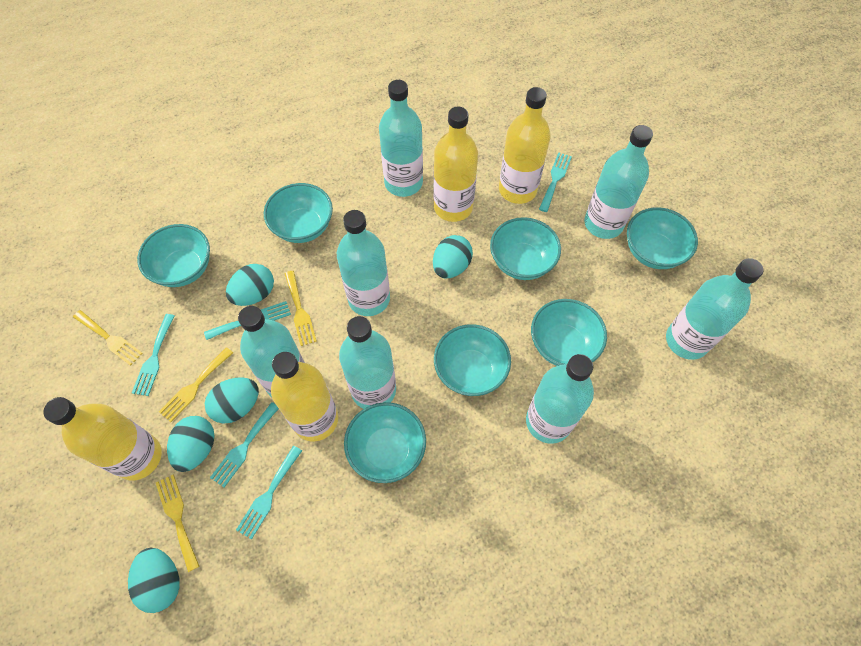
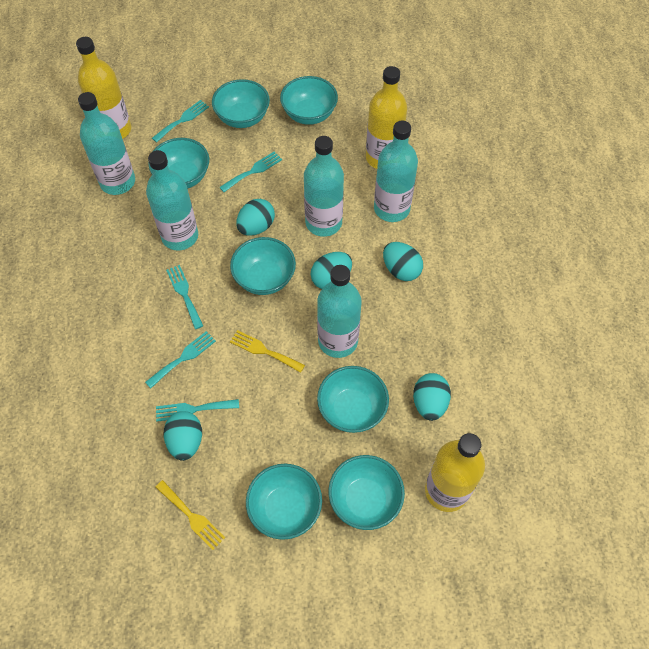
turquoise bottle: [238,306,305,397] [337,210,390,316] [339,316,396,409] [379,80,423,197] [526,354,594,444] [584,125,653,239] [666,258,764,360] = 7 -> [78,92,135,195] [146,150,198,250] [304,136,344,237] [317,265,361,358] [374,121,418,222] = 5
yellow bottle: [43,397,162,480] [271,352,338,441] [434,107,478,222] [499,87,551,204] = 4 -> [76,37,131,139] [366,66,407,169] [425,433,485,512] = 3
yellow fork: [73,310,143,366] [156,475,200,572] [159,347,233,422] [284,271,317,346] = 4 -> [155,480,225,550] [230,330,305,373] = 2

